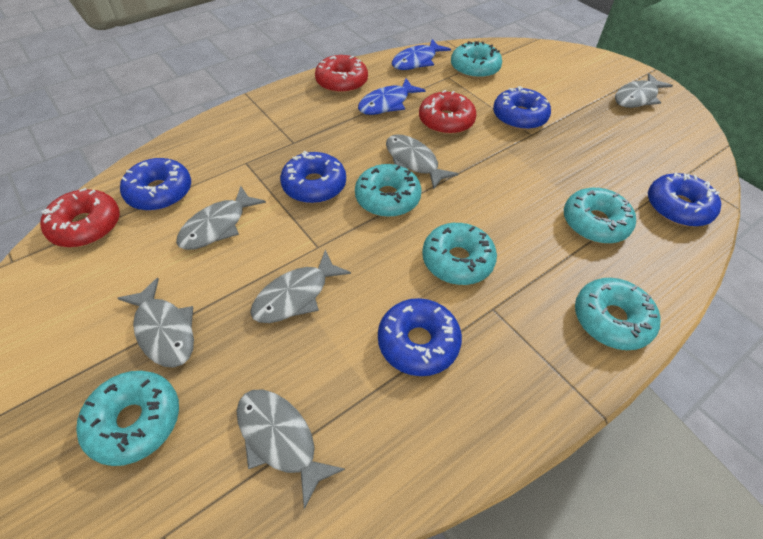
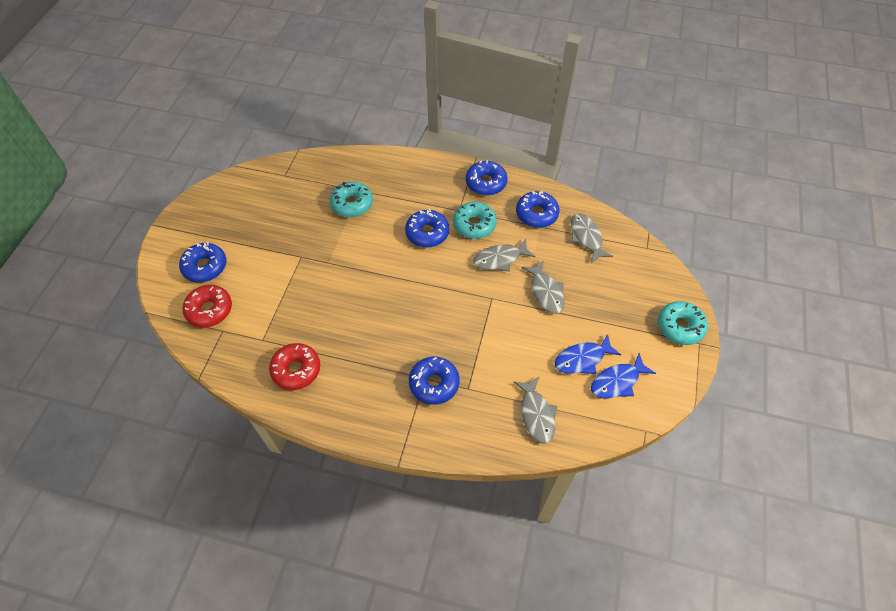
grey fish: [117,278,194,368] [176,186,266,250] [237,390,345,509] [250,249,351,323] [386,134,458,190] [615,73,673,108] = 6 -> [473,239,535,271] [514,376,558,444] [522,261,564,314] [571,214,613,263] = 4
red donut: [40,188,120,247] [315,55,368,94] [419,90,476,135] = 3 -> [183,285,232,328] [269,343,320,390] = 2
turquoise donut: [76,371,179,466] [355,164,422,217] [422,223,497,285] [451,41,502,79] [564,188,636,244] [575,278,661,350] = 6 -> [330,181,373,217] [453,202,497,239] [658,301,708,345] = 3

